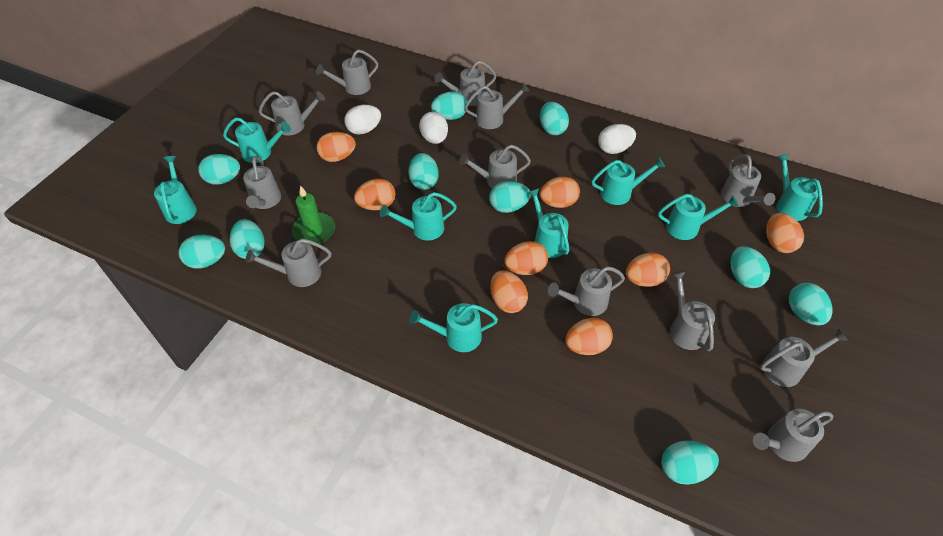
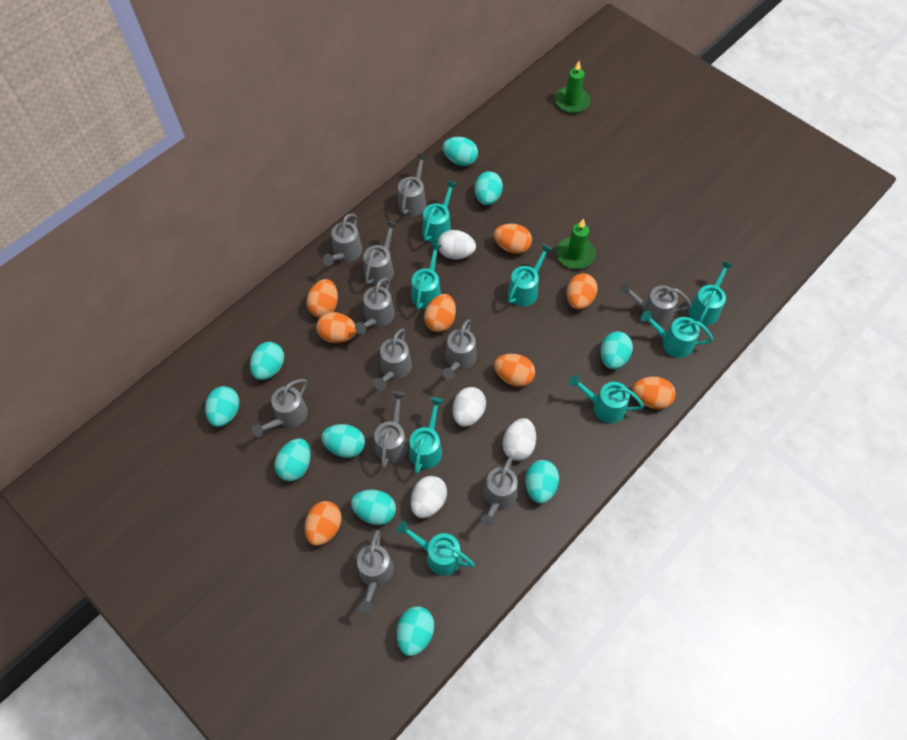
green candle: [292,185,335,245] = 1 -> [555,61,590,113] [556,218,595,269] = 2
grey watering can: [243,156,281,209] [246,239,331,287] [259,91,325,135] [316,49,378,95] [434,61,497,106] [459,145,531,188] [464,83,529,129] [548,266,625,316] [670,271,715,351] [721,154,775,207] [753,409,833,462] [760,328,848,387] = 12 -> [252,379,308,437] [323,213,363,265] [355,278,395,334] [357,530,394,613] [363,221,397,285] [374,328,412,390] [374,391,408,468] [398,154,427,216] [442,319,477,380] [481,456,518,527] [620,282,692,326] = 11
white egg: [344,105,381,135] [419,112,448,144] [598,124,636,154] = 3 -> [411,476,447,518] [437,230,476,259] [453,387,486,427] [502,418,536,461] = 4

